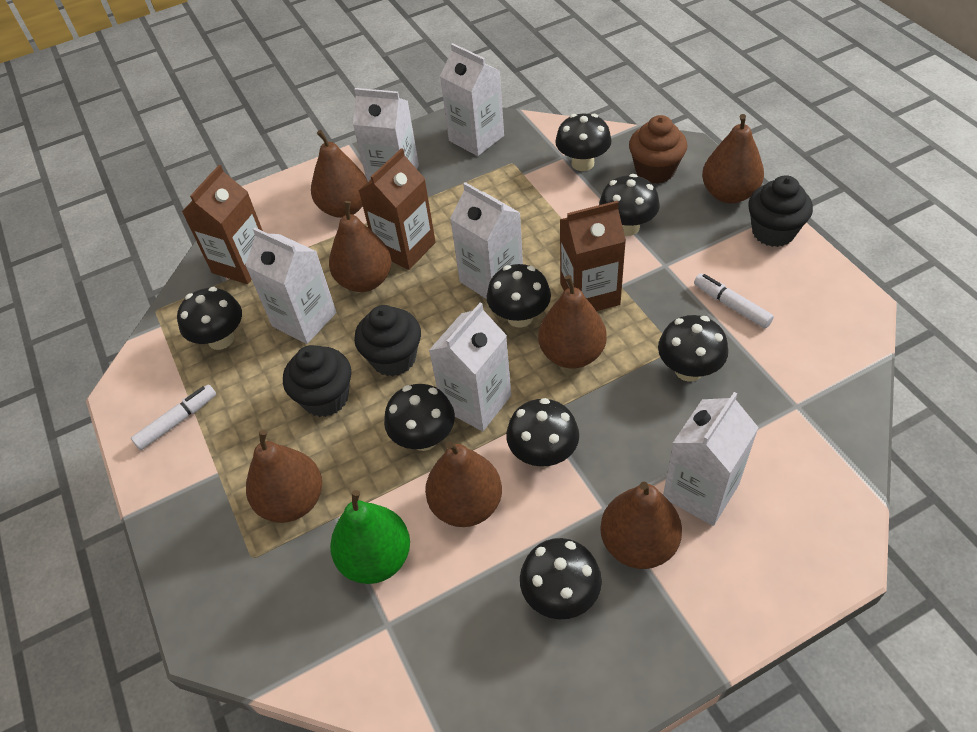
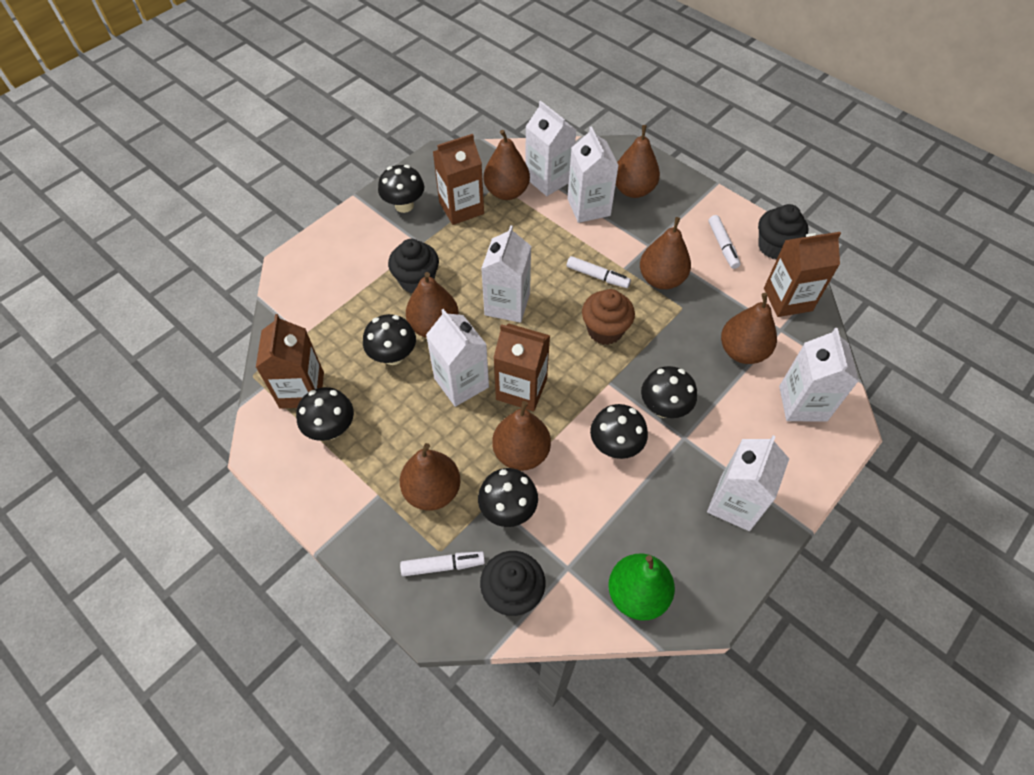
black mushroom: [177,287,242,350] [384,384,455,451] [487,264,551,328] [506,398,579,467] [520,538,602,619] [555,114,611,171] [599,174,660,236] [658,315,728,382] = 8 -> [296,387,354,441] [363,314,416,365] [378,165,424,213] [478,468,538,527] [590,404,648,459] [641,366,697,418] = 6
brown carton: [182,165,263,284] [359,148,435,270] [560,201,626,311] = 3 -> [256,314,324,409] [433,134,484,225] [494,324,550,411] [764,232,841,317] = 4
white marker: [131,385,216,450] [694,274,774,328] = 2 -> [400,552,485,576] [567,256,631,288] [708,215,740,269] = 3

